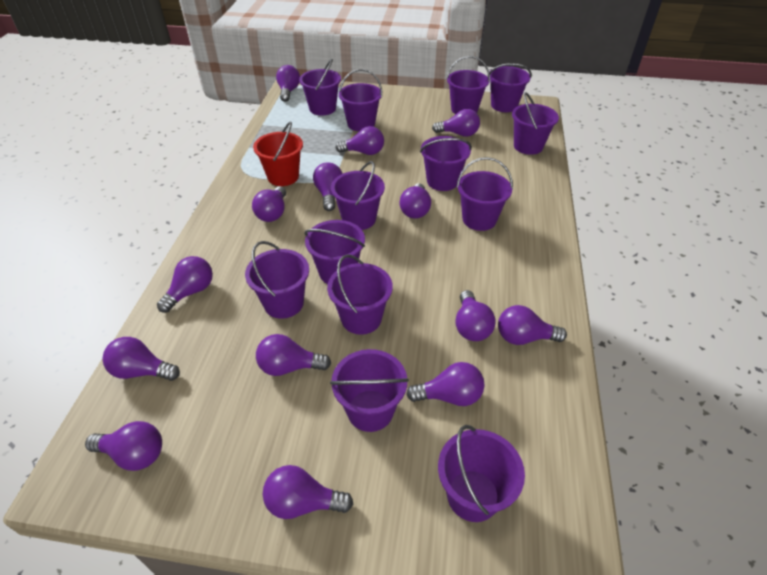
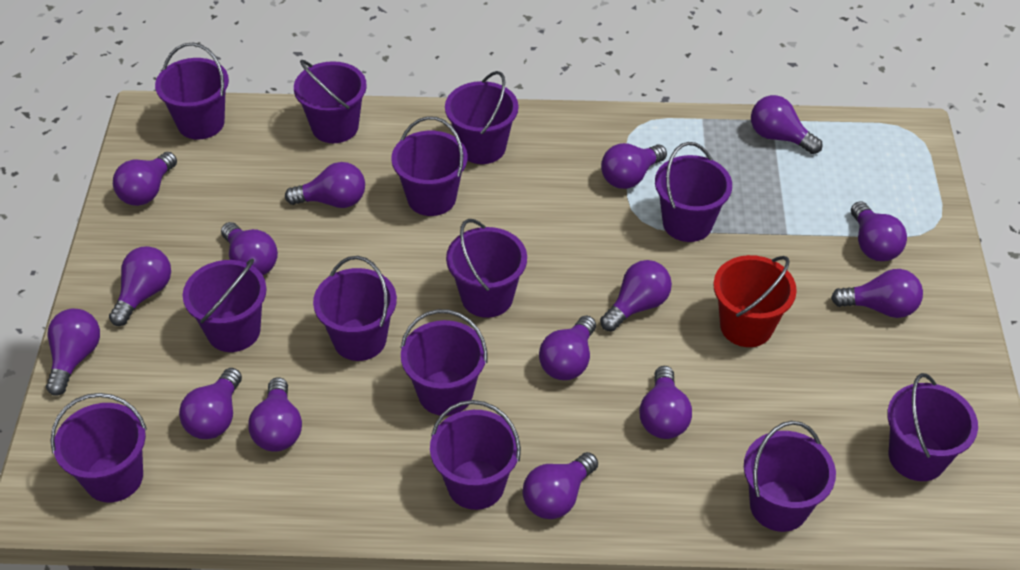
purple light bulb: [85,421,162,471] [102,337,180,381] [157,256,213,313] [252,186,286,222] [256,334,331,376] [262,465,353,519] [276,65,300,102] [313,162,343,211] [336,126,384,155] [399,183,431,218] [406,362,485,406] [432,109,480,137] [455,290,496,341] [498,305,567,345] = 14 -> [46,309,100,396] [109,246,171,326] [113,152,177,206] [179,368,242,439] [221,222,278,275] [248,377,302,452] [285,162,365,208] [522,452,598,519] [539,315,596,380] [600,260,672,331] [601,143,667,189] [639,366,692,439] [751,95,822,154] [831,269,923,318] [851,201,907,261] = 15

